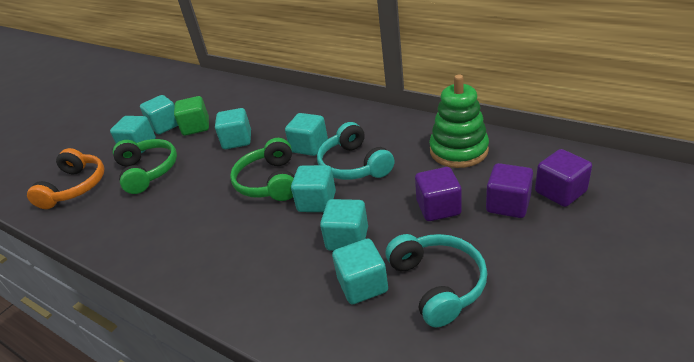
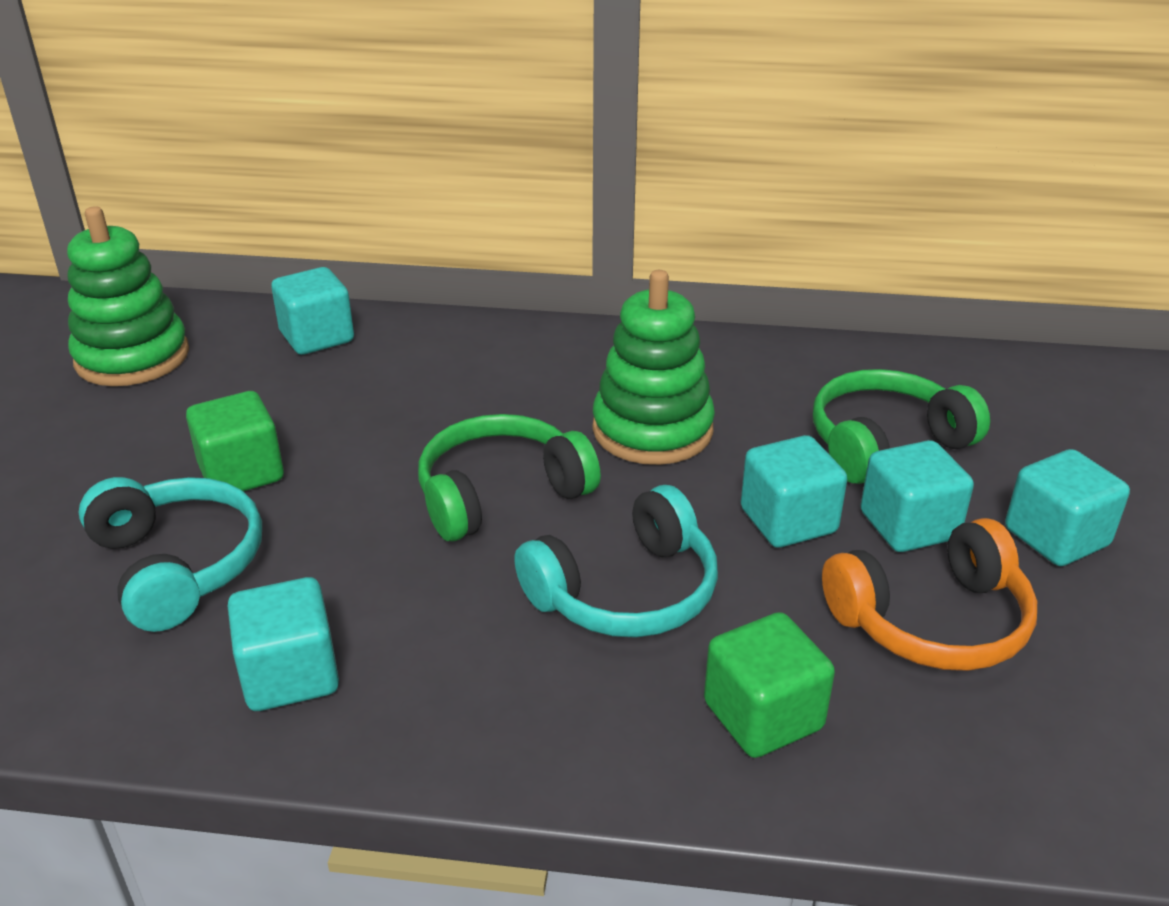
green cube: [174,96,209,136] = 1 -> [186,391,284,491] [704,612,835,758] = 2
green stacking toy: [429,75,489,168] = 1 -> [67,206,189,386] [592,270,715,465] = 2
purple cube: [415,167,462,221] [486,163,533,218] [535,149,592,207] = 3 -> none = 0
turquoise cube: [110,116,156,153] [140,95,178,134] [215,108,251,149] [285,113,328,156] [291,165,336,212] [320,199,368,251] [332,239,388,304] = 7 -> [228,577,339,711] [271,267,354,355] [741,435,847,548] [860,440,974,552] [1005,449,1130,566] = 5

